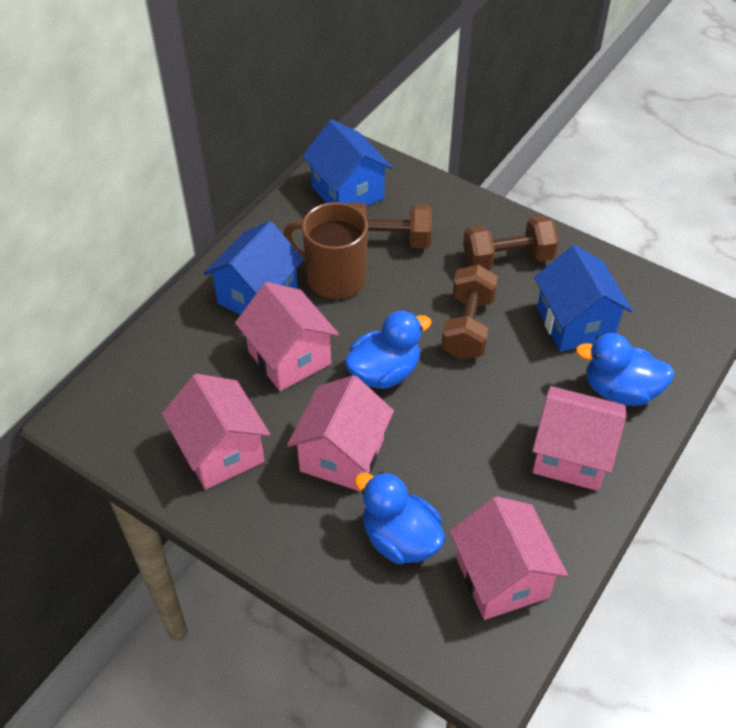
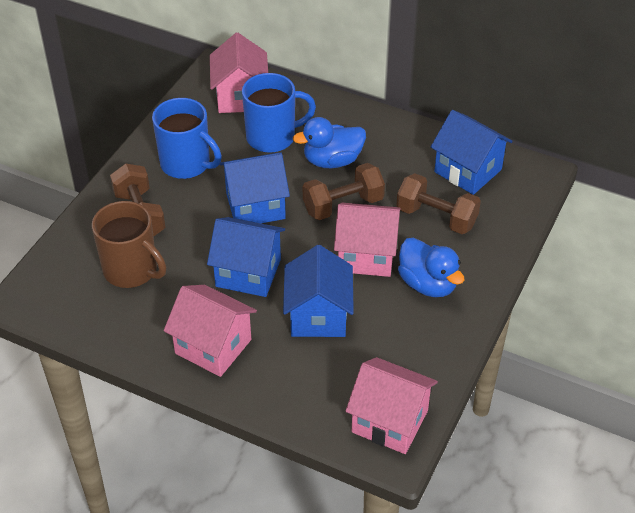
blue duck: [344,311,432,389] [354,472,445,564] [575,333,675,406] = 3 -> [293,117,366,168] [398,238,464,297] = 2
blue house: [204,221,304,315] [302,119,393,206] [534,245,633,352] = 3 -> [207,217,285,297] [219,152,290,223] [283,245,354,337] [431,110,513,195] = 4
blue mug: none = 0 -> [152,98,222,179] [242,73,316,153] = 2
pink house: [162,374,270,490] [235,282,339,391] [287,375,394,491] [449,496,568,620] [532,386,626,491] = 5 -> [164,285,257,377] [210,33,268,113] [334,203,401,277] [346,357,438,454] = 4

